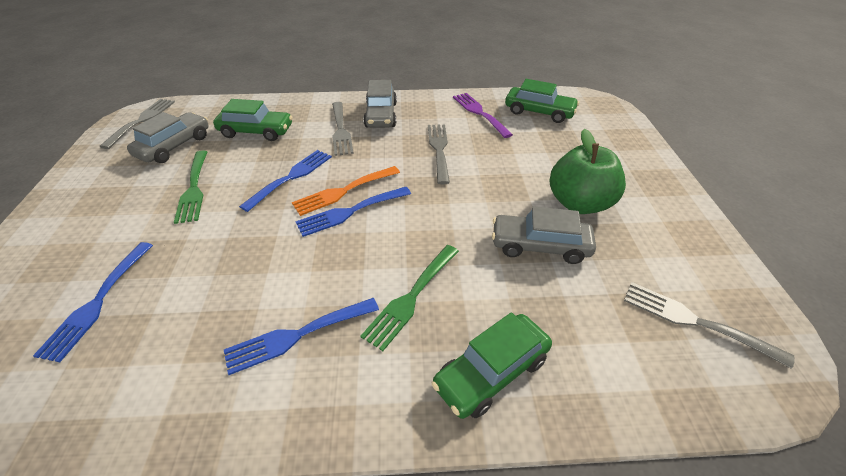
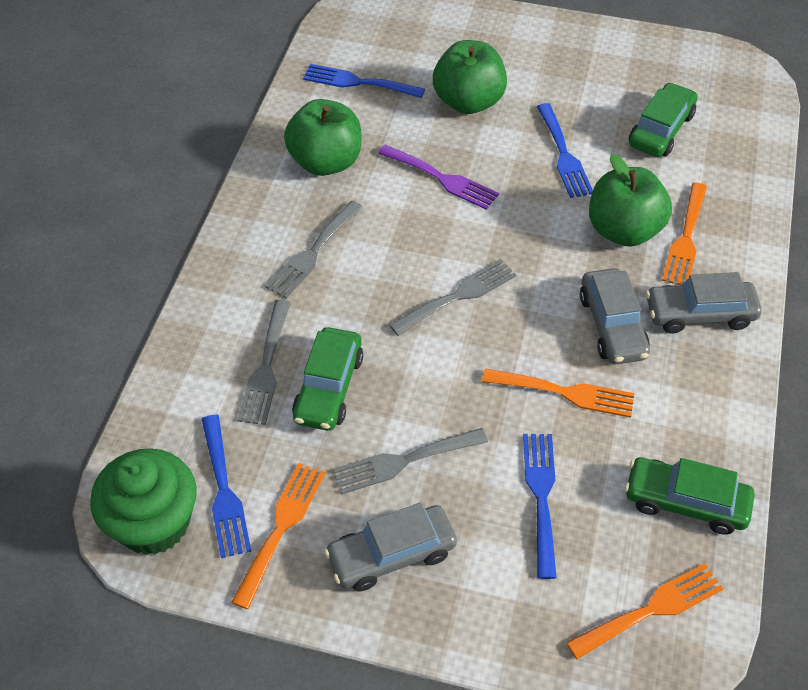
green apple: [550,129,626,214] = 1 -> [284,99,361,176] [433,40,507,114] [589,154,672,247] = 3
green cupcake: none = 0 -> [90,448,197,555] = 1
green fork: [174,150,207,224] [360,245,459,351] = 2 -> none = 0
orange fork: [292,166,400,216] = 1 -> [231,463,325,609] [482,368,635,418] [566,563,723,659] [662,182,707,285] = 4

